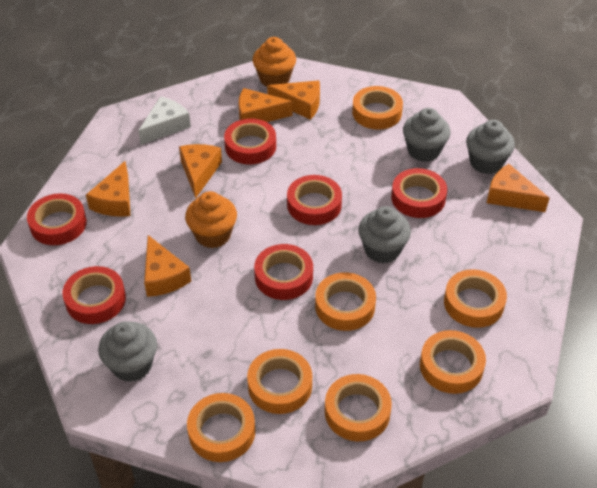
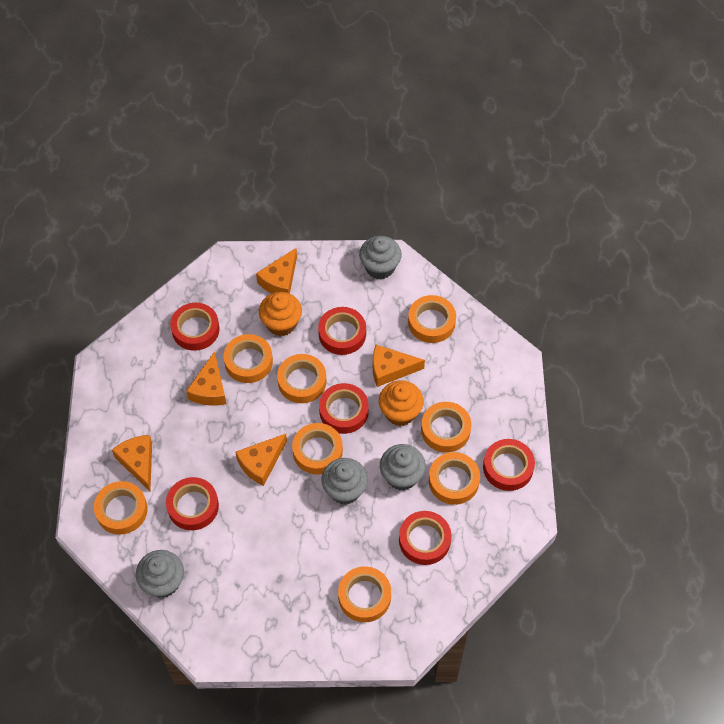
orange cheese: [86,161,130,217] [144,235,191,297] [179,144,222,198] [238,88,292,122] [267,80,320,120] [487,164,549,212] = 6 -> [112,435,152,491] [186,351,226,406] [235,434,287,486] [256,248,297,293] [373,345,425,387] = 5
orange tape: [187,393,255,462] [247,349,312,414] [315,272,376,331] [325,374,392,441] [352,86,403,130] [420,330,486,394] [444,269,507,328] = 7 -> [94,481,147,535] [224,334,273,383] [277,354,326,403] [292,423,343,474] [338,566,391,622] [408,295,456,343] [421,402,472,453] [429,452,480,505] = 8
white cheese: [138,96,191,145] = 1 -> none = 0

